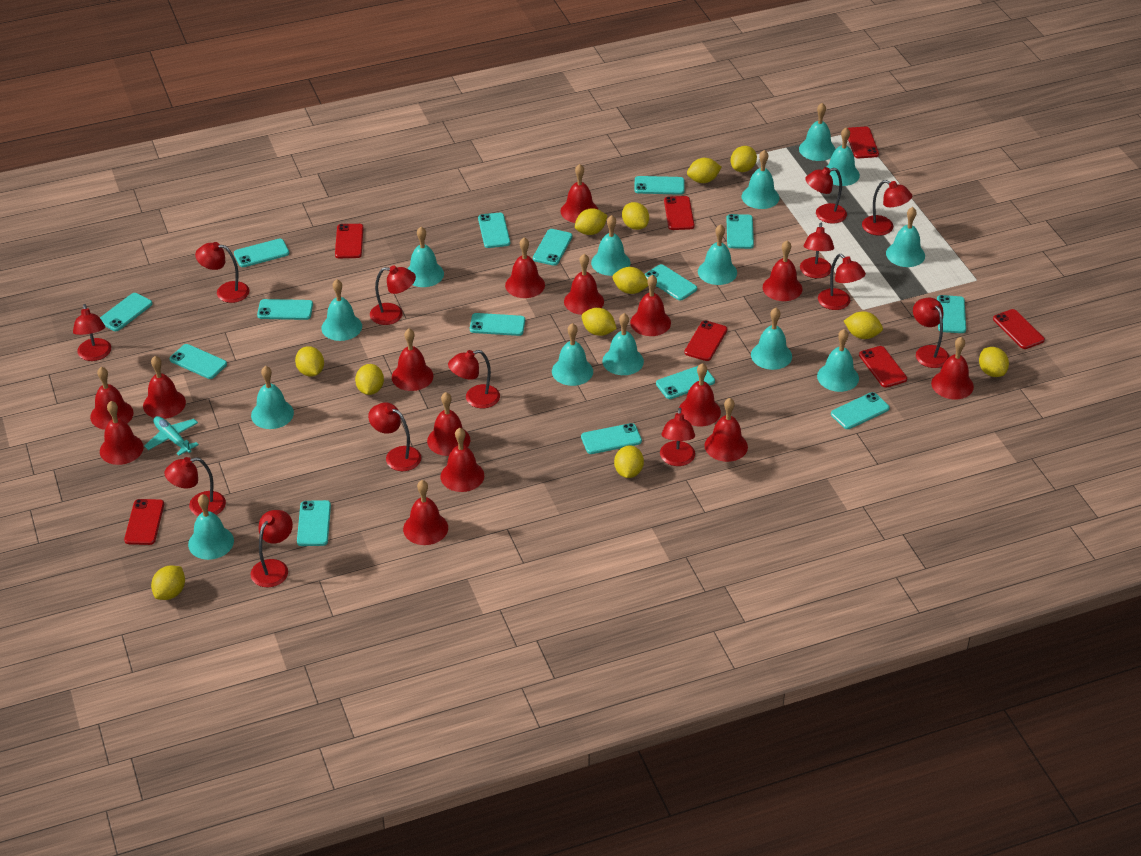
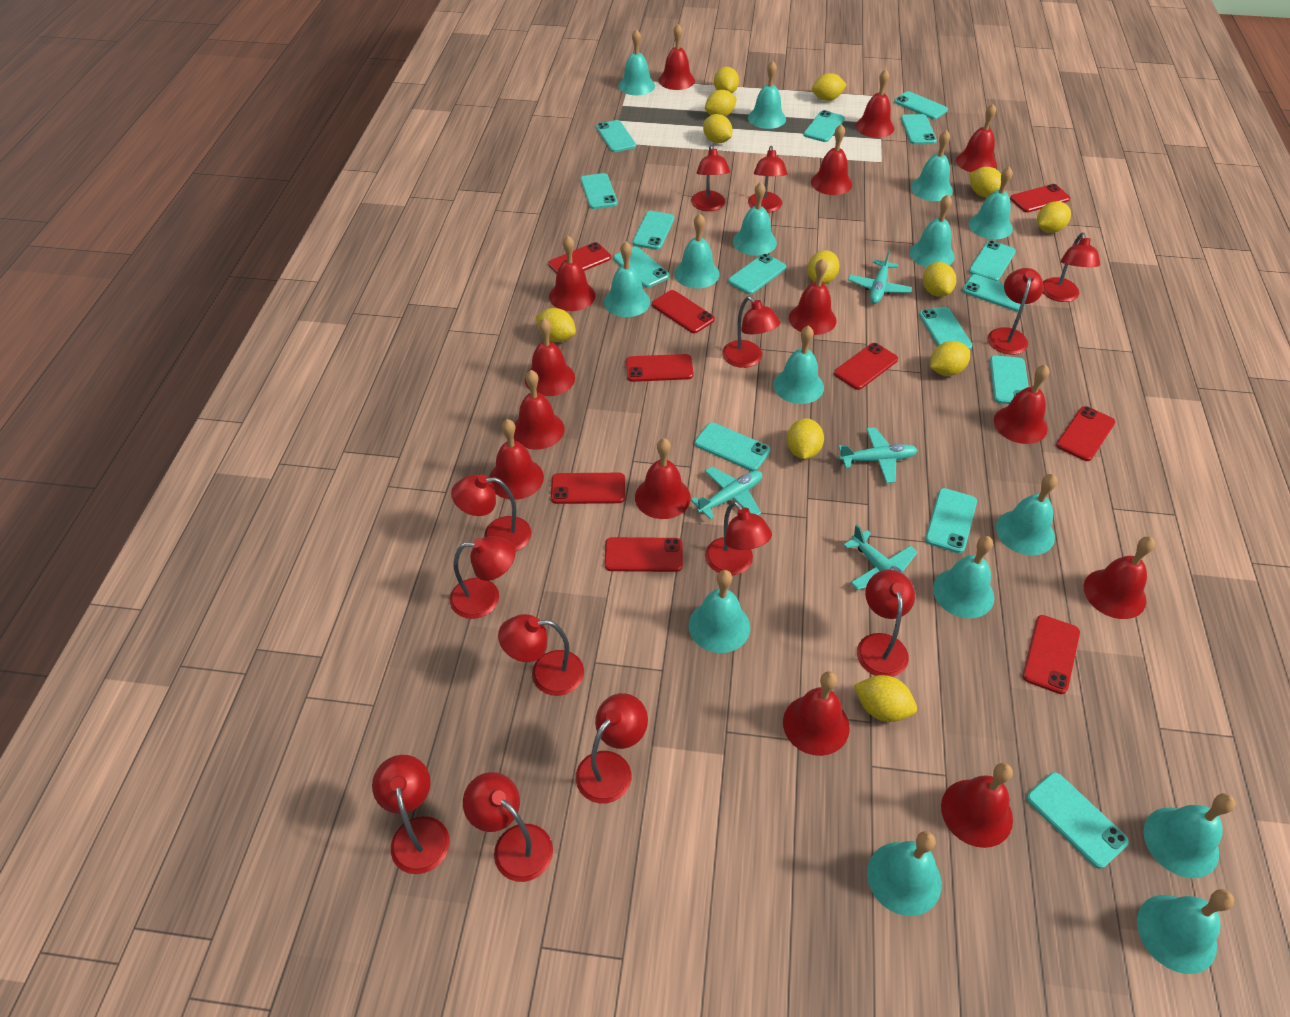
red bell: [90,367,134,430] [100,401,144,465] [143,356,186,419] [392,329,433,391] [403,480,448,545] [427,392,470,456] [441,428,484,492] [505,237,545,298] [560,164,598,223] [564,254,604,315] [630,275,671,336] [679,363,721,426] [705,398,748,462] [763,241,802,301] [931,337,974,399] = 15 -> [489,419,544,500] [514,370,564,450] [525,318,575,396] [549,236,596,311] [635,438,691,519] [658,24,695,90] [783,671,850,756] [789,258,836,335] [811,124,852,195] [855,69,894,138] [941,763,1013,848] [956,104,997,172] [994,364,1049,444] [1084,536,1155,619] = 14
red phone: [124,499,164,545] [335,224,364,258] [664,196,694,230] [684,320,727,361] [848,126,879,158] [859,346,907,388] [993,309,1045,349] = 7 -> [548,242,611,274] [551,473,625,504] [604,537,683,572] [626,354,694,382] [652,290,715,333] [834,343,898,390] [1010,184,1070,212] [1023,615,1080,694] [1056,406,1115,461] = 9
turquoise bell: [188,494,234,560] [251,366,294,429] [321,279,362,341] [407,227,444,287] [552,323,593,386] [591,215,630,276] [602,313,644,375] [698,224,737,285] [742,150,779,209] [751,308,792,370] [799,103,836,161] [817,329,859,392] [826,127,860,186] [886,207,925,267] = 14 -> [604,242,650,317] [618,29,655,95] [674,214,720,288] [688,570,750,653] [733,182,777,256] [748,61,786,129] [773,325,824,404] [867,831,942,916] [909,195,955,267] [911,130,953,201] [933,536,994,618] [968,166,1013,239] [996,474,1058,556] [1137,889,1234,974] [1143,793,1236,878] = 15
turquoise plane: [144,416,199,456] = 1 -> [691,466,762,519] [838,427,918,483] [844,525,918,590] [848,250,912,304] = 4

